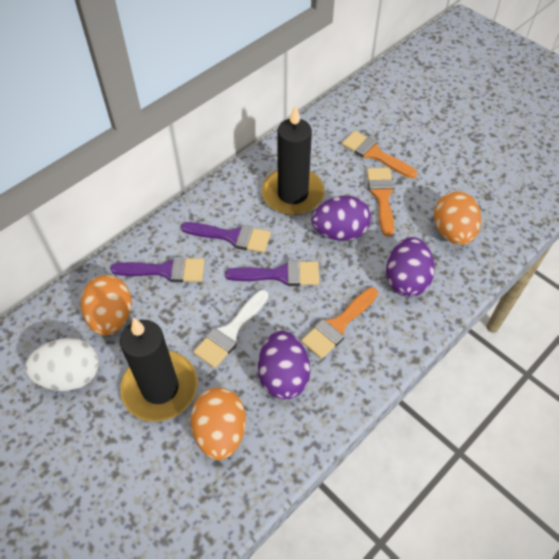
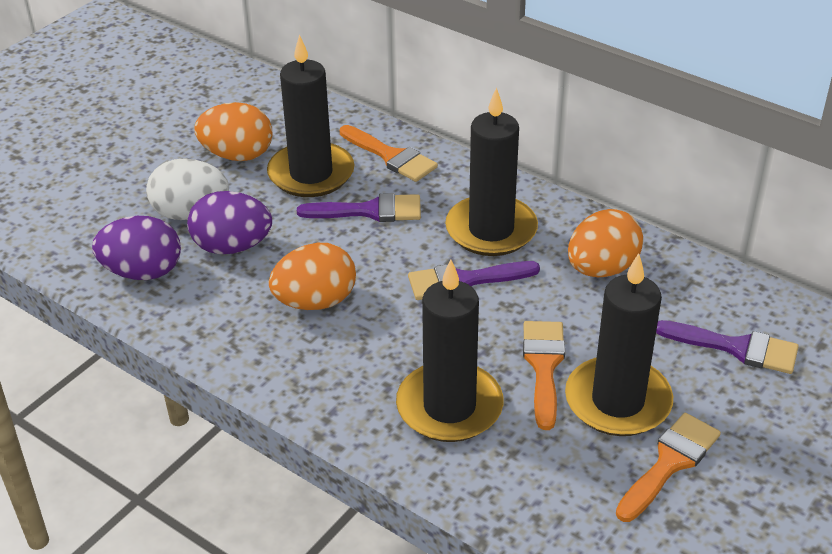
black candle: [120,318,198,422] [262,105,325,215] = 2 -> [267,35,355,197] [396,259,504,442] [445,87,538,256] [565,253,673,436] = 4
purple egg: [258,331,311,400] [311,196,371,241] [386,237,435,297] = 3 -> [92,216,181,280] [187,191,272,254] = 2
white brush: [194,290,269,368] = 1 -> none = 0

